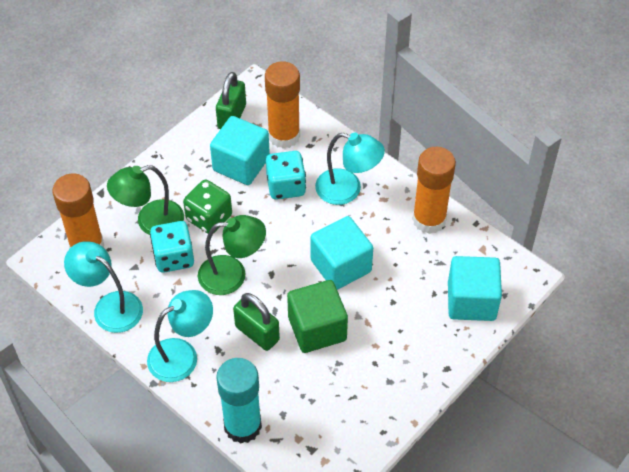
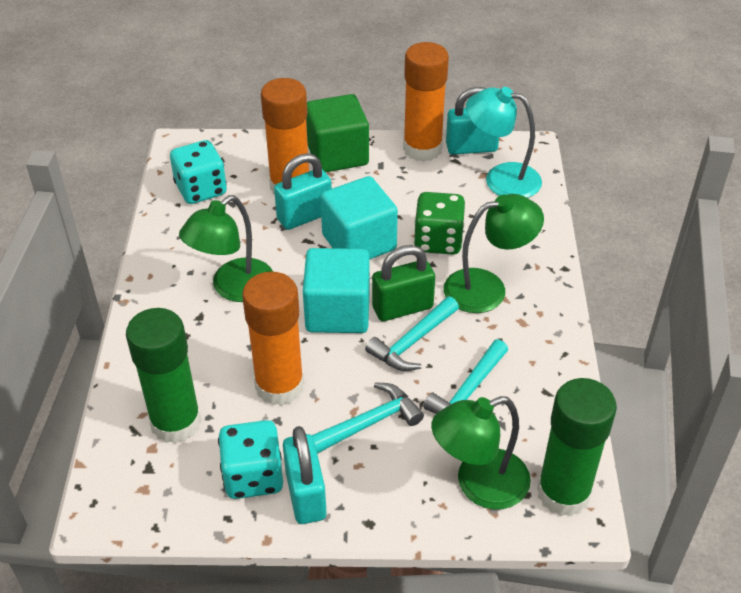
green glue stick: none = 0 -> [126,308,202,444] [537,378,617,517] = 2
green lamp: [107,165,184,235] [198,215,266,295] = 2 -> [179,195,273,302] [431,396,531,510] [444,194,544,313] = 3
green padlock: [216,72,246,129] [233,293,280,351] = 2 -> [372,245,435,321] = 1
turquoise cube: [210,116,270,185] [311,216,373,290] [448,256,502,321] = 3 -> [303,248,370,333] [320,176,398,260] = 2
turquoise glue stick: [216,358,262,443] = 1 -> none = 0
turquoise hammer: none = 0 -> [312,382,424,454] [365,296,459,371] [424,339,508,414] = 3
turquoise lamp: [64,241,143,333] [147,290,213,382] [315,133,385,205] = 3 -> [466,87,542,198] = 1
turquoise padlock: none = 0 -> [274,153,332,230] [283,426,327,524] [446,87,499,155] = 3

